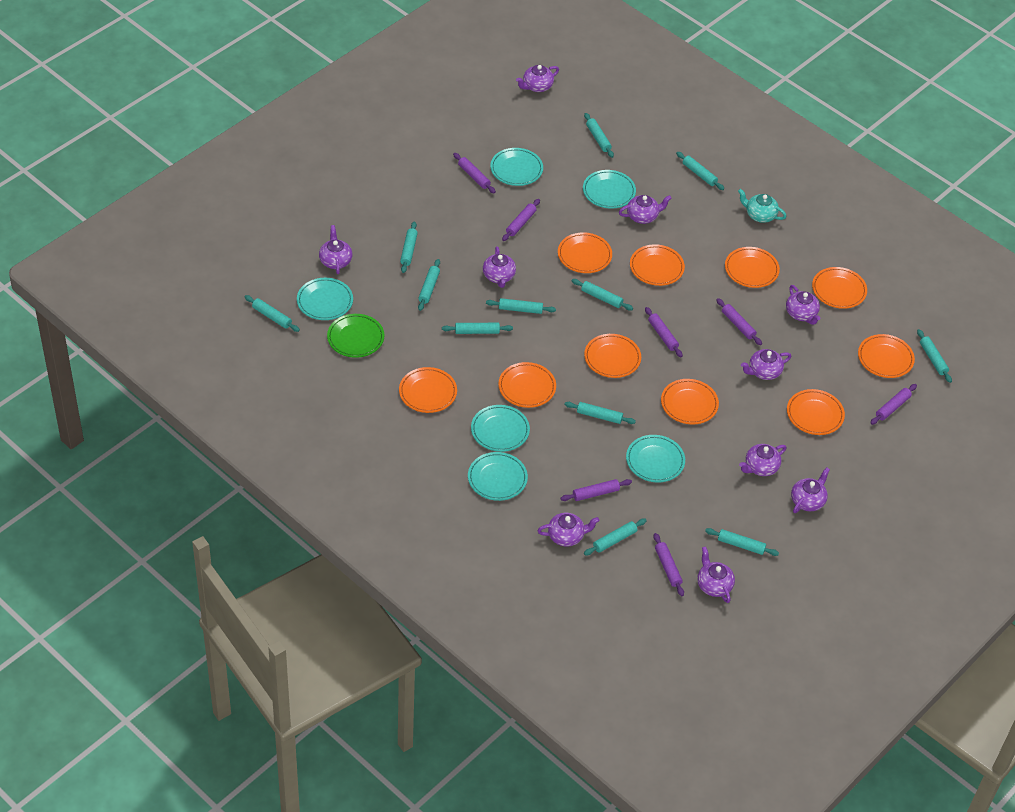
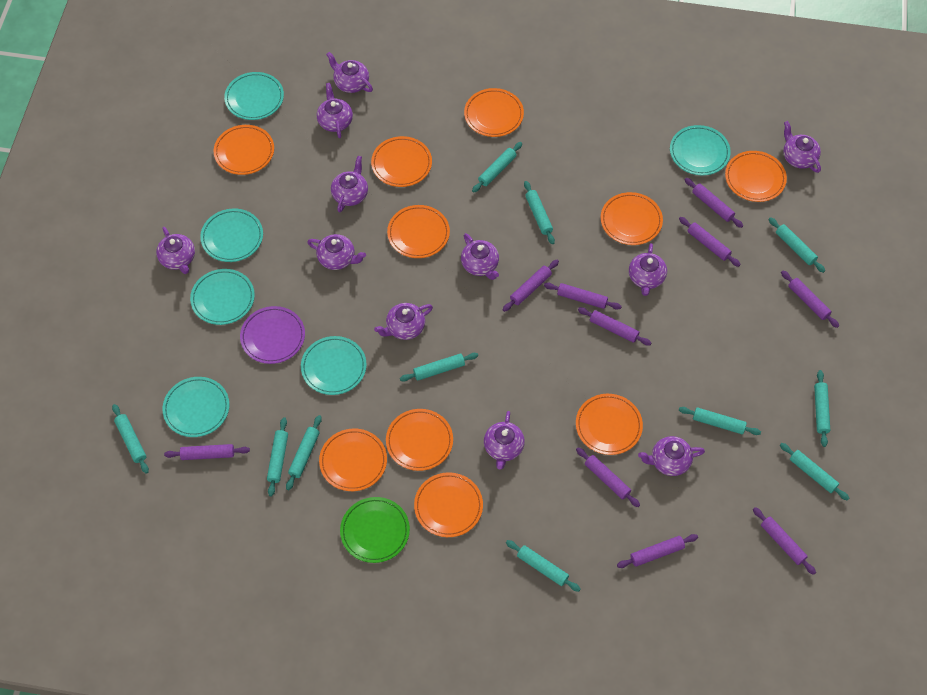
purple plate: none = 0 -> [240,306,305,364] = 1
purple rolling pin: [453,153,496,193] [502,199,540,241] [561,479,632,501] [645,307,683,358] [653,533,684,596] [716,298,762,345] [871,384,917,425] = 7 -> [164,444,250,460] [503,260,559,312] [544,283,622,309] [576,447,640,507] [578,307,651,346] [617,534,698,568] [679,217,741,267] [684,178,743,228] [753,507,816,575] [781,271,839,328] = 10
purple teapot: [319,225,352,274] [483,246,516,288] [516,65,559,92] [537,513,600,546] [619,195,671,224] [697,547,735,603] [739,444,787,476] [741,349,791,380] [786,285,820,325] [791,467,830,513] = 10 -> [156,227,195,274] [307,234,366,270] [317,83,353,138] [326,52,373,93] [331,156,368,212] [374,303,433,340] [461,233,499,280] [484,411,525,470] [629,243,667,296] [638,436,705,476] [783,121,821,173] = 11
turquoise rolling pin: [245,295,300,332] [400,222,418,273] [418,259,440,311] [442,323,513,334] [486,298,556,314] [564,402,636,424] [572,279,633,310] [584,113,614,158] [584,519,647,555] [676,152,725,190] [705,528,779,556] [917,329,952,383] = 12 -> [112,404,149,474] [267,417,288,497] [286,415,322,490] [400,353,478,382] [472,142,522,193] [506,540,581,592] [524,181,555,244] [679,407,761,435] [768,217,825,273] [780,443,849,501] [814,370,830,447] = 11
turquoise teapot: [738,189,787,223] = 1 -> none = 0

